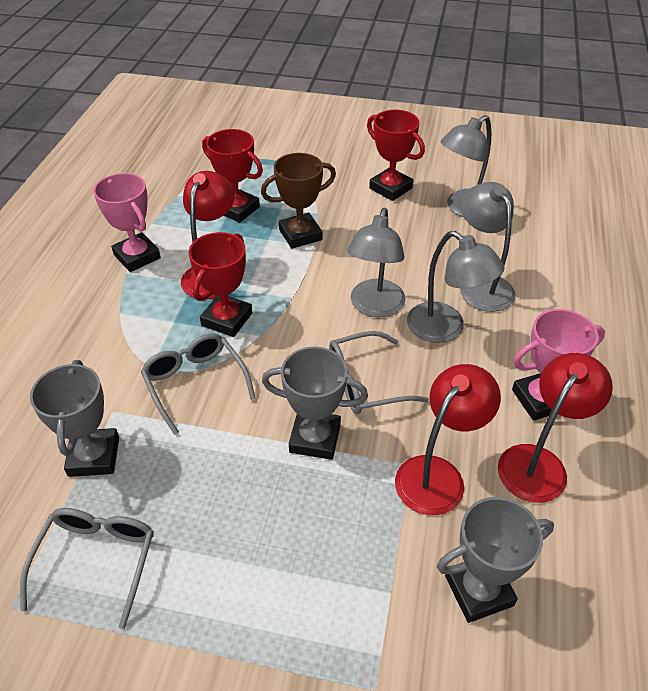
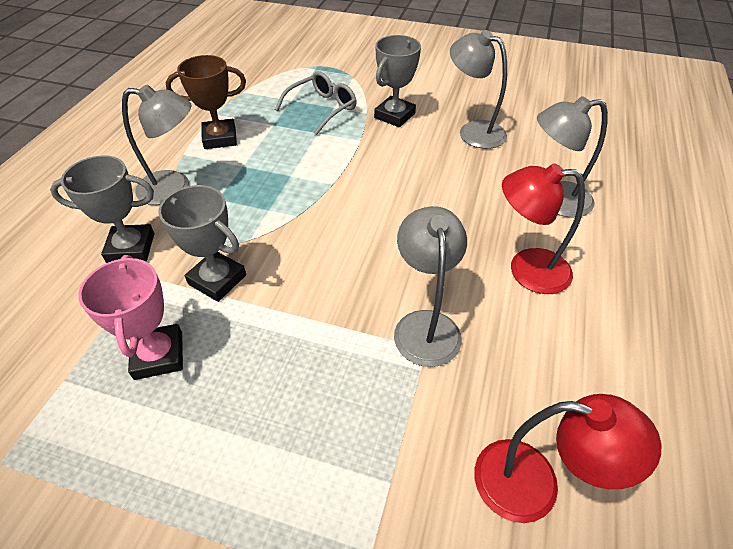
grey glasses: [20,508,154,629] [141,333,256,435] [329,331,429,414] = 3 -> [275,71,357,135] = 1
pink trophy: [93,173,161,272] [512,309,605,421] = 2 -> [78,255,183,380] = 1
red lamp: [181,171,235,299] [395,364,501,515] [498,353,613,503] = 3 -> [474,394,661,523] [502,163,585,294] = 2
red trophy: [189,232,253,337] [202,129,263,223] [367,110,425,201] = 3 -> none = 0

